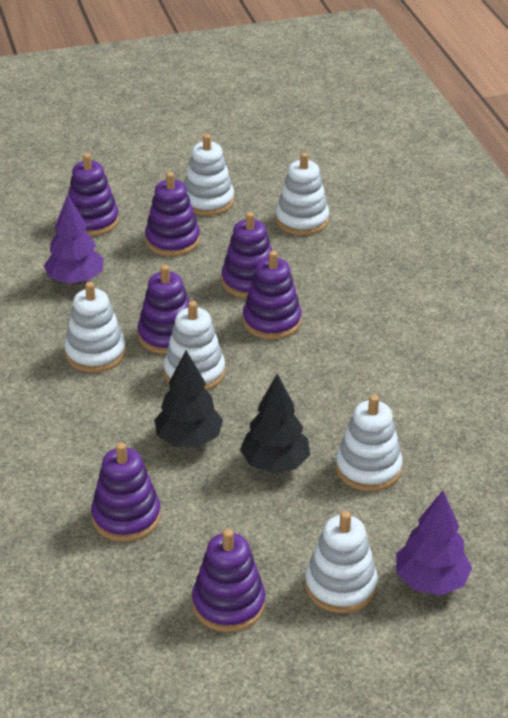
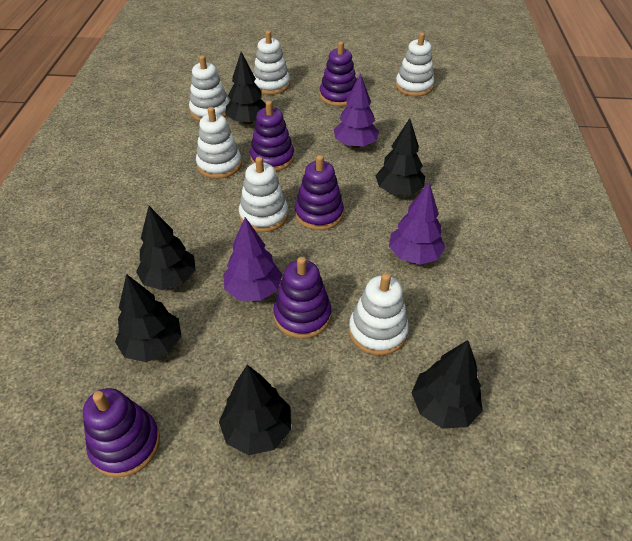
black tree: [154,350,223,447] [240,374,310,473] = 2 -> [115,274,181,362] [136,206,196,290] [219,365,291,455] [225,52,266,125] [375,118,425,195] [411,340,483,429] = 6
purple stacking toy: [68,153,119,236] [91,442,161,542] [138,265,190,354] [145,172,200,256] [192,529,265,632] [221,212,272,298] [243,251,302,339] = 7 -> [83,388,160,477] [250,101,294,171] [273,257,331,339] [295,155,344,230] [320,41,357,106] = 5
purple tree: [44,194,103,284] [396,490,472,595] = 2 -> [223,217,282,301] [334,73,379,148] [389,183,445,265] = 3

